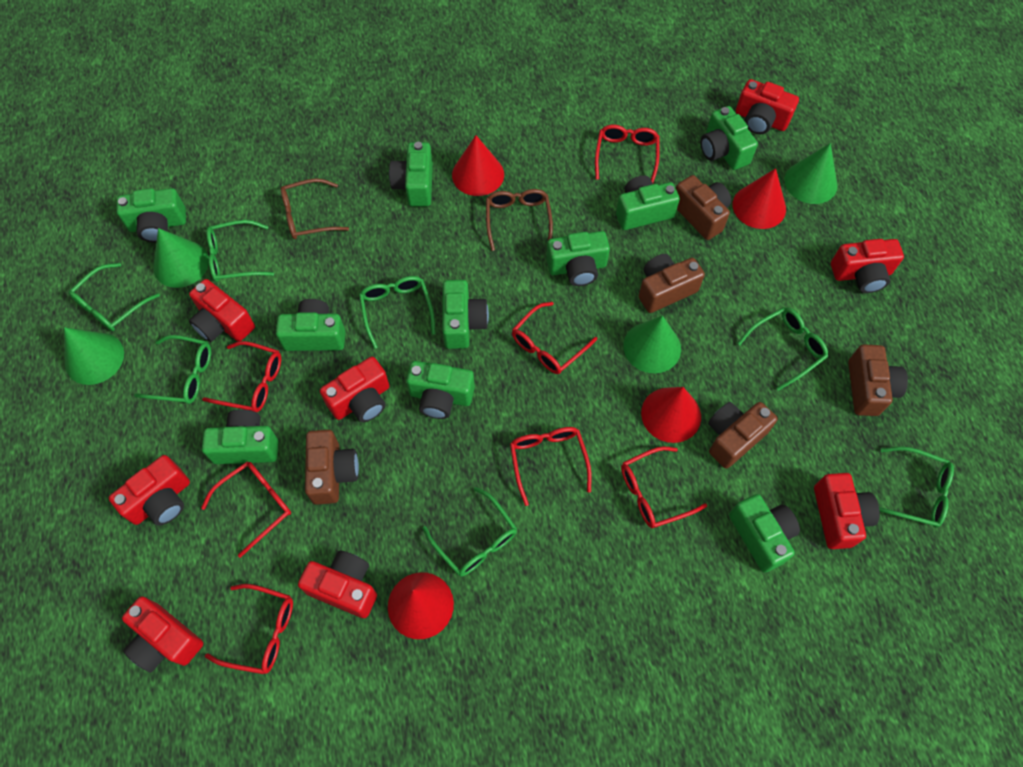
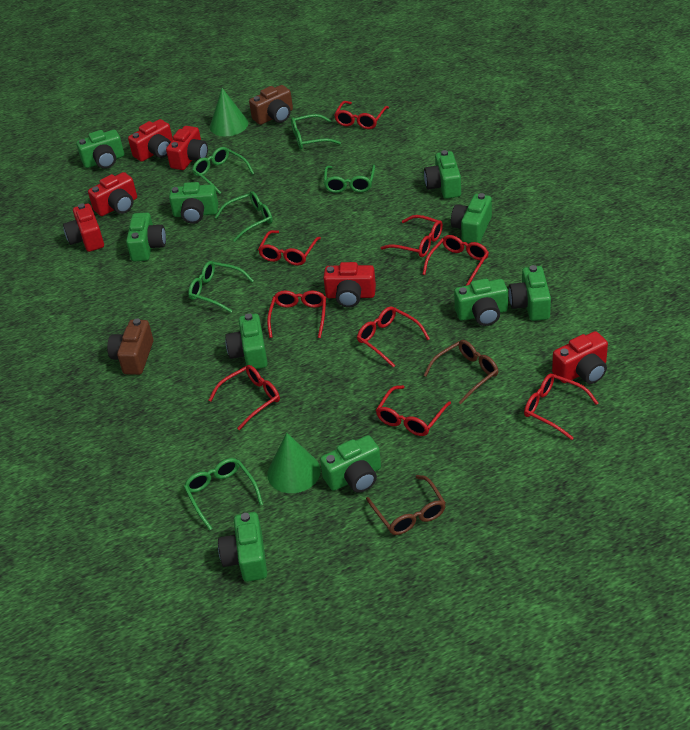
brown camera: [305,430,359,505] [639,254,705,313] [676,175,731,240] [708,402,778,469] [848,344,908,416] = 5 -> [107,319,153,375] [249,85,293,125] = 2
green cone: [64,327,124,385] [153,228,209,288] [623,316,681,373] [784,143,838,204] = 4 -> [210,88,248,136] [267,433,321,493] = 2
green glasses: [68,263,160,331] [134,335,211,404] [206,220,274,282] [359,276,435,349] [423,487,517,577] [737,307,828,391] [879,446,954,528] = 7 -> [184,458,263,530] [188,261,254,313] [192,147,254,194] [215,191,273,242] [291,114,341,149] [324,165,375,193] = 6
red camera: [109,455,190,525] [122,596,203,672] [189,279,255,342] [298,550,377,618] [320,357,390,422] [736,79,799,134] [814,473,880,549] [831,239,904,293] = 8 -> [63,204,104,252] [88,172,137,216] [128,119,173,162] [166,126,208,170] [323,262,376,308] [552,331,608,384] = 6
red cone: [388,572,454,639] [452,135,504,196] [641,387,701,443] [733,168,786,229] = 4 -> none = 0
red glasses: [201,462,291,558] [202,341,281,412] [205,584,293,674] [510,427,592,506] [512,302,597,374] [595,125,660,183] [621,447,707,528] = 7 -> [208,365,280,430] [258,230,321,266] [267,291,326,338] [334,101,389,129] [357,306,430,368] [376,385,451,436] [381,215,443,257] [423,235,489,286] [524,373,598,440] = 9

